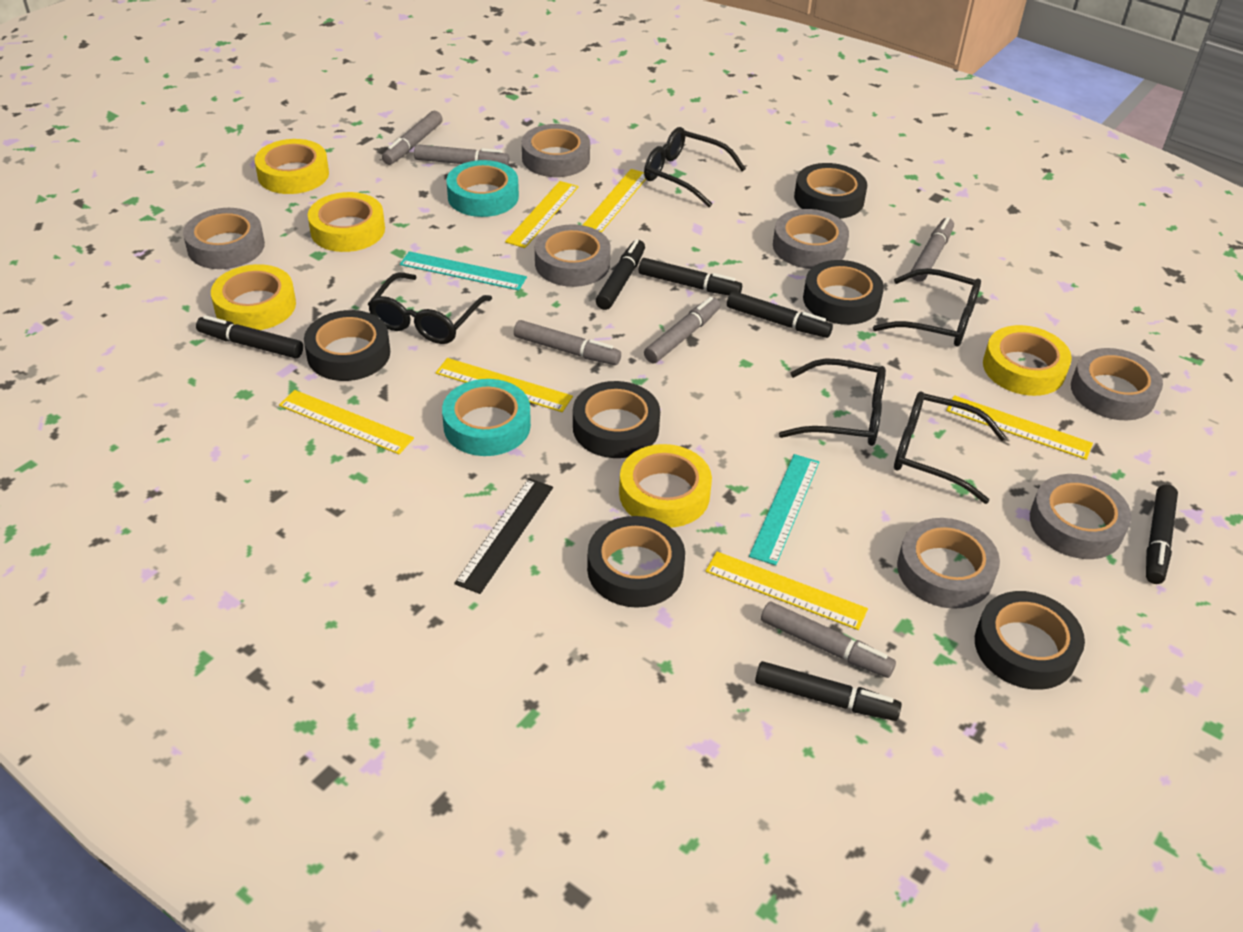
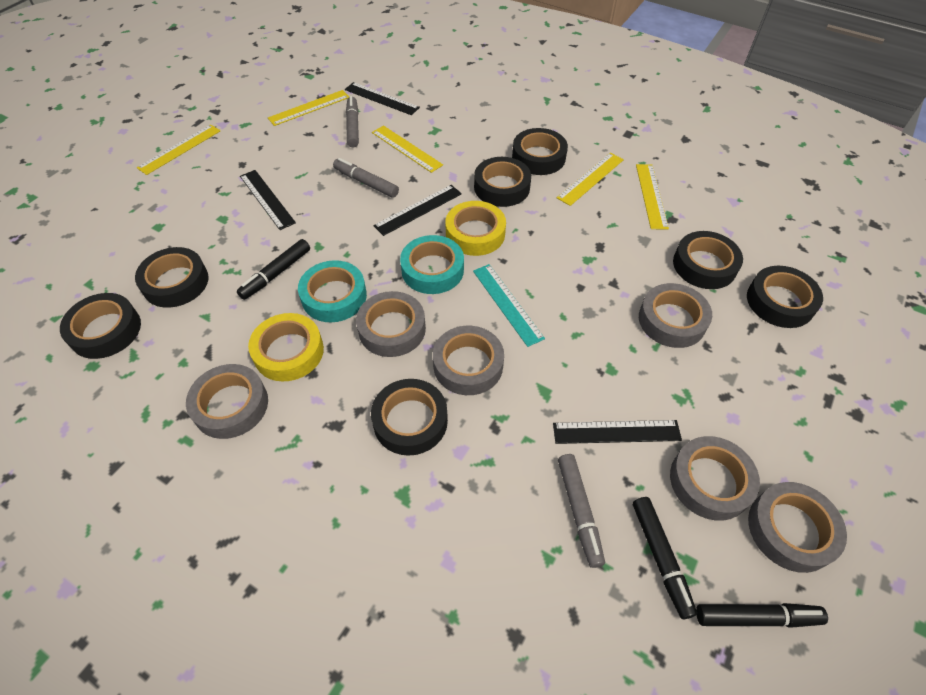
black glasses: [368,272,492,344] [644,127,746,207] [779,358,886,446] [873,268,981,347] [894,392,1006,504] = 5 -> none = 0
black marker: [196,315,303,358] [596,239,645,310] [639,258,742,295] [727,291,833,338] [755,661,902,721] [1146,485,1178,584] = 6 -> [237,239,310,300] [633,497,697,619] [696,603,828,628] = 3
black ruler: [454,478,553,594] = 1 -> [240,170,296,230] [345,82,420,115] [373,185,462,236] [553,420,682,444] = 4
black tape: [304,310,390,381] [573,381,660,458] [587,516,685,608] [794,163,867,219] [803,260,884,325] [975,591,1085,690] = 6 -> [60,293,141,359] [135,247,209,308] [371,379,448,456] [474,157,531,207] [512,128,568,175] [673,231,743,289] [747,266,823,328] = 7
grey marker: [382,111,443,165] [414,144,509,166] [514,320,621,365] [644,297,720,363] [761,601,896,678] [911,217,954,282] = 6 -> [333,158,399,198] [346,96,359,148] [558,454,605,568] = 3
grey tape: [183,208,265,269] [522,124,590,177] [535,224,611,287] [773,209,849,269] [897,518,1000,609] [1030,474,1131,559] [1071,348,1163,420] = 7 -> [186,364,268,439] [356,291,426,357] [433,326,504,395] [639,283,712,348] [670,436,760,521] [748,482,847,573] = 6
turquoise ruler: [400,251,527,291] [749,454,819,565] = 2 -> [473,264,545,347] = 1
yellow ruler: [279,390,414,454] [436,358,573,412] [505,181,579,248] [583,169,646,233] [705,552,868,630] [946,395,1093,460] = 6 -> [137,124,220,175] [268,90,349,126] [372,125,443,173] [557,153,624,206] [636,164,669,229] = 5
yellow tape: [211,264,296,330] [255,139,329,194] [308,192,385,252] [619,444,712,528] [983,325,1072,396] = 5 -> [248,313,324,382] [445,201,506,256] = 2

